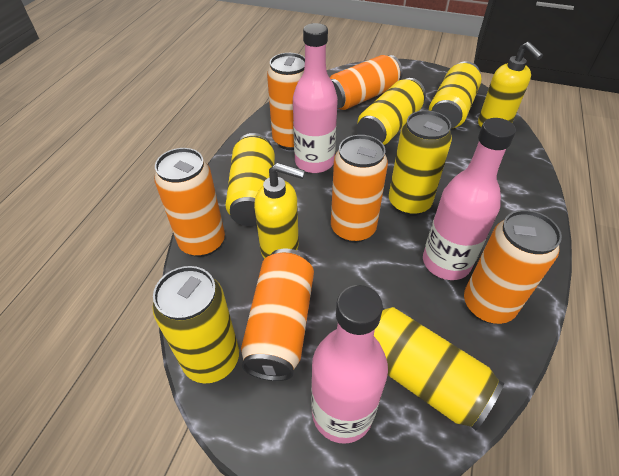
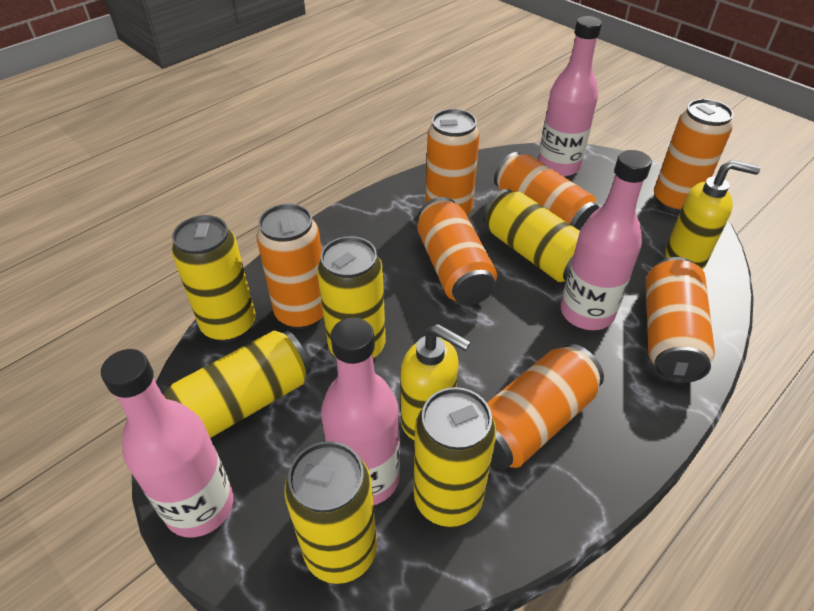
orange can: [154,148,225,257] [241,248,314,381] [267,53,305,150] [330,55,403,110] [331,135,388,243] [464,210,562,324] = 6 -> [256,203,323,329] [417,197,497,305] [426,109,480,215] [487,344,604,470] [494,152,600,230] [646,257,715,383] [654,99,734,213] = 7
pink bottle: [293,23,338,173] [311,285,388,444] [423,118,516,280] = 3 -> [101,349,234,538] [321,318,400,505] [538,16,602,177] [561,150,652,330] = 4

